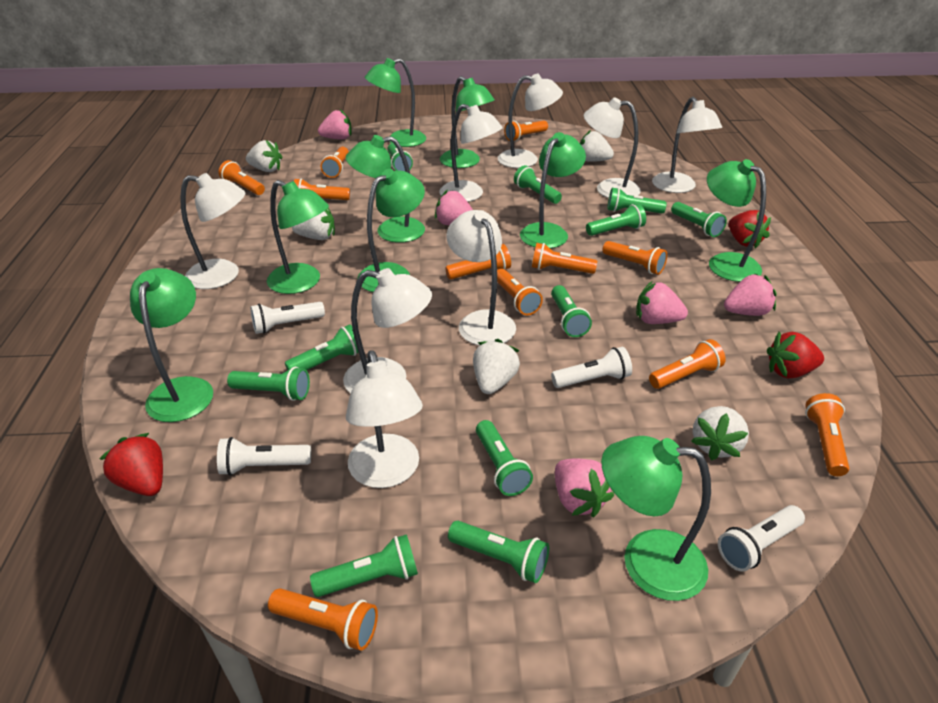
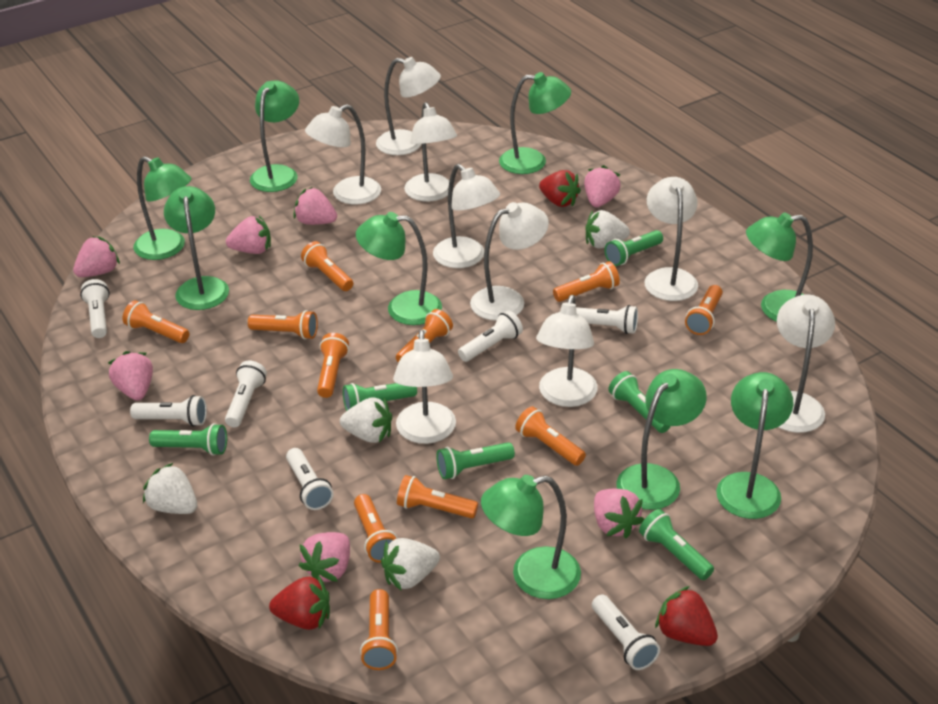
green flashlight: [227,367,310,401] [285,324,359,370] [310,534,418,597] [387,143,413,171] [448,521,549,583] [476,420,533,496] [514,165,562,204] [551,285,592,337] [586,204,646,236] [607,188,667,213] [671,202,727,237] = 11 -> [149,423,227,456] [343,383,417,411] [436,442,515,479] [604,230,663,266] [609,371,671,433] [639,509,714,580] = 6
pink strawberry: [318,110,352,140] [435,190,473,225] [555,458,614,517] [636,282,688,324] [724,273,777,316] = 5 -> [73,236,120,277] [108,351,153,401] [226,216,271,254] [293,187,337,225] [299,532,350,582] [584,165,621,207] [594,489,644,539] = 7
white flashlight: [217,437,311,476] [250,302,325,334] [551,347,632,388] [718,505,805,572] = 4 -> [80,279,110,338] [130,395,207,427] [225,361,267,427] [286,448,333,510] [458,310,523,362] [576,305,638,334] [592,595,660,670] = 7
white lamp: [180,173,245,289] [343,268,432,394] [346,350,423,488] [440,104,503,202] [446,210,516,346] [498,74,563,168] [584,97,641,198] [652,97,722,193] = 8 -> [305,104,381,205] [376,57,441,155] [393,330,456,444] [404,102,457,202] [433,164,500,268] [470,202,549,321] [536,295,598,407] [644,177,698,301] [777,294,835,433] = 9
white strawberry: [246,140,282,172] [292,208,335,240] [473,339,520,394] [580,130,614,162] [691,406,749,460] = 5 -> [143,463,197,514] [340,397,392,443] [381,538,440,591] [585,210,630,249] = 4

